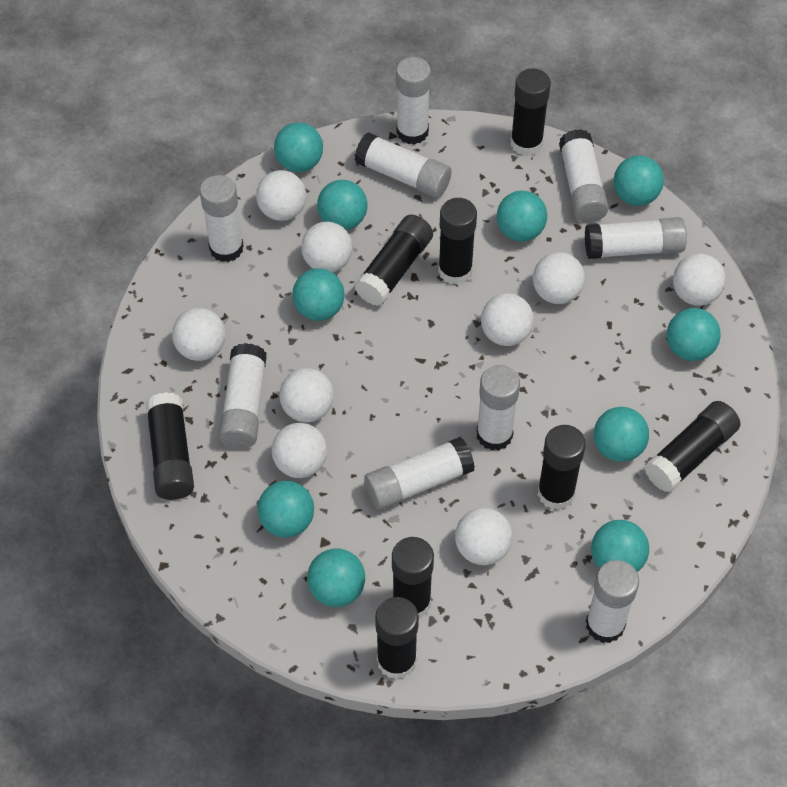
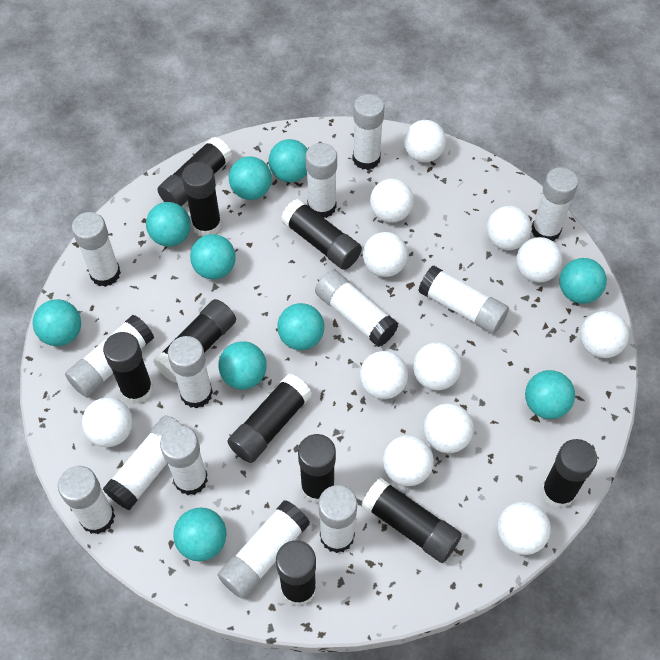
black glue stick: [146,392,194,500] [354,215,433,306] [375,597,419,680] [392,537,434,618] [438,198,477,285] [511,68,551,156] [538,425,586,510] [644,401,740,493] = 8 -> [103,332,153,404] [153,299,236,383] [158,137,232,206] [182,162,221,236] [227,374,312,463] [276,540,317,606] [281,199,362,270] [298,434,336,503] [361,478,462,563] [541,439,597,508] = 10
white ball: [172,308,225,361] [256,170,306,221] [272,423,327,478] [279,368,334,422] [301,222,353,272] [455,508,512,565] [481,293,534,346] [533,252,585,304] [673,254,726,306] = 9 -> [82,397,133,447] [360,351,408,399] [363,232,408,277] [370,179,414,223] [383,435,434,486] [404,120,446,163] [413,342,461,390] [424,403,474,453] [487,206,532,250] [497,501,551,555] [516,237,563,283] [580,311,629,358] = 12
white glue stick: [200,175,244,262] [219,343,267,449] [355,132,452,198] [364,437,475,510] [396,57,431,145] [476,365,520,451] [559,129,609,223] [585,217,687,259] [586,560,639,643] = 9 -> [58,466,115,534] [65,315,154,397] [72,212,121,287] [103,415,183,510] [160,426,208,495] [168,336,213,408] [218,500,310,599] [305,143,337,218] [315,270,398,347] [318,485,357,553] [353,94,384,170] [418,266,509,334] [532,167,578,241] = 13

